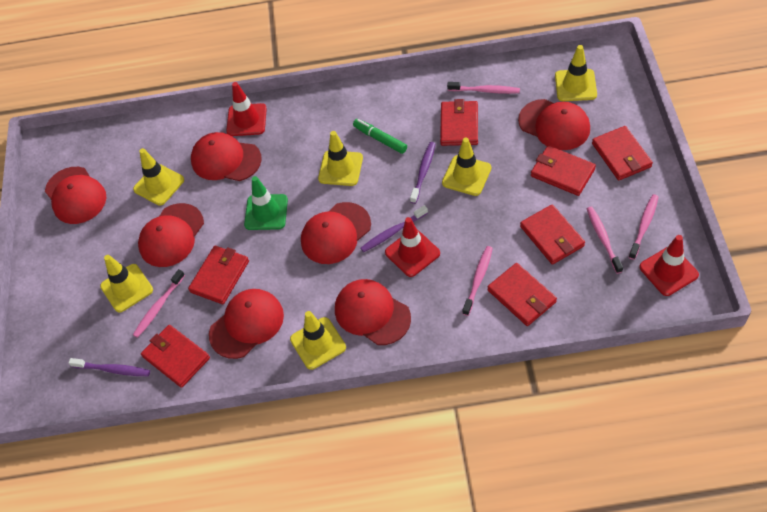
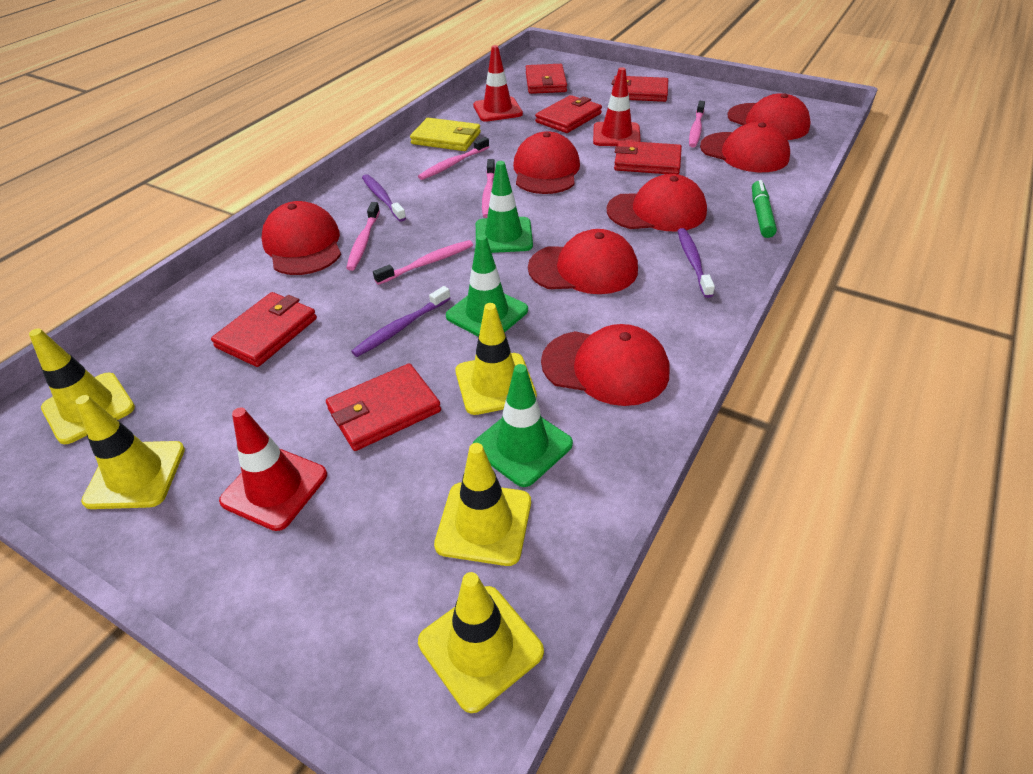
green traffic cone: [244,176,288,230] = 1 -> [446,234,528,337] [473,364,573,487] [476,161,533,253] = 3
red wallet: [141,325,210,388] [188,246,249,304] [440,99,478,146] [487,263,557,326] [520,204,585,265] [531,146,596,196] [592,126,653,180] = 7 -> [211,292,317,367] [326,363,441,451] [526,64,567,94] [535,95,602,133] [612,76,668,102] [614,141,682,174] = 6
yellow traffic cone: [100,255,153,312] [133,148,184,206] [290,311,346,370] [318,131,363,186] [442,138,491,196] [555,45,597,101] = 6 -> [29,328,135,444] [76,395,185,509] [418,572,544,713] [434,443,531,566] [455,303,537,415] = 5
yellow wallet: none = 0 -> [410,118,481,151] = 1

